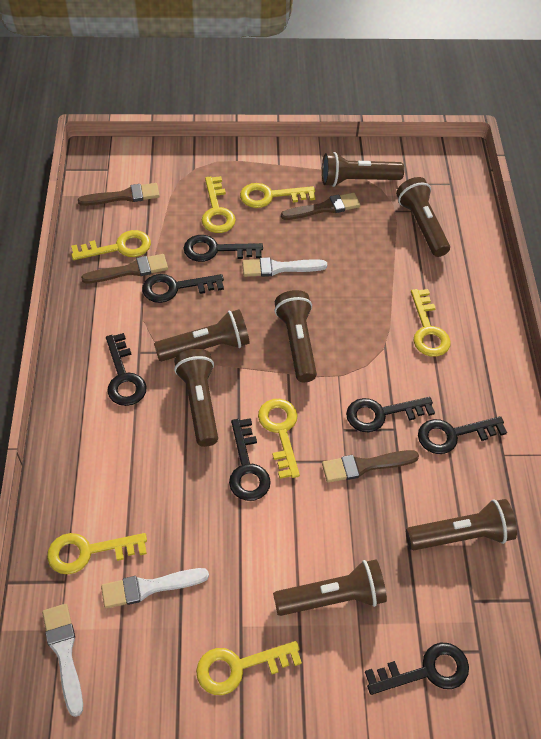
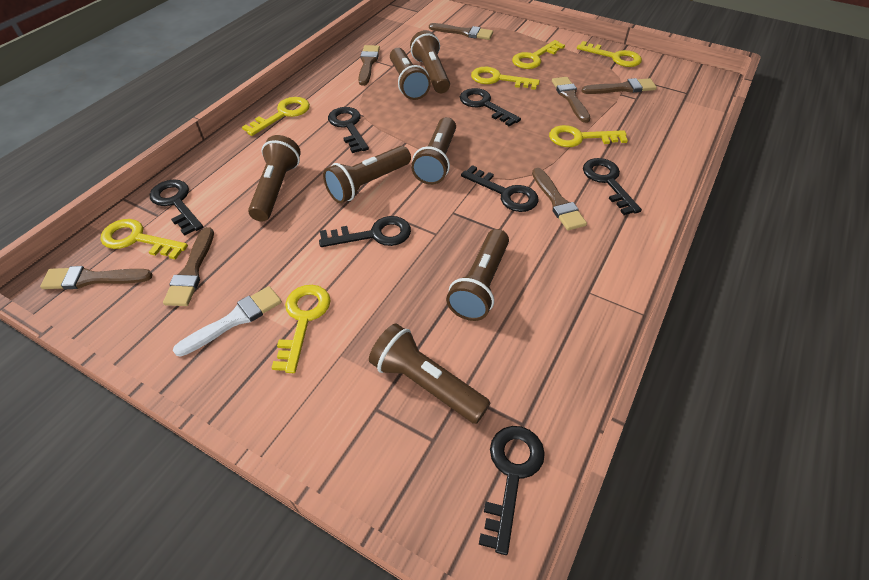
brown brush: [78,183,160,206] [81,254,168,283] [281,193,360,220] [322,450,419,483] = 4 -> [40,266,153,289] [163,227,214,306] [358,45,380,86] [429,23,493,40] [532,168,587,230] [552,77,590,123] [582,78,657,94] = 7
white brush: [42,604,83,717] [101,568,209,609] [242,257,327,277] = 3 -> [173,286,282,357] = 1

